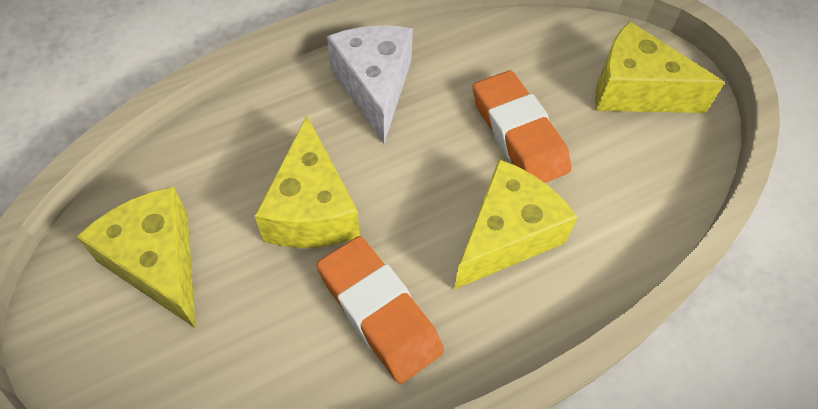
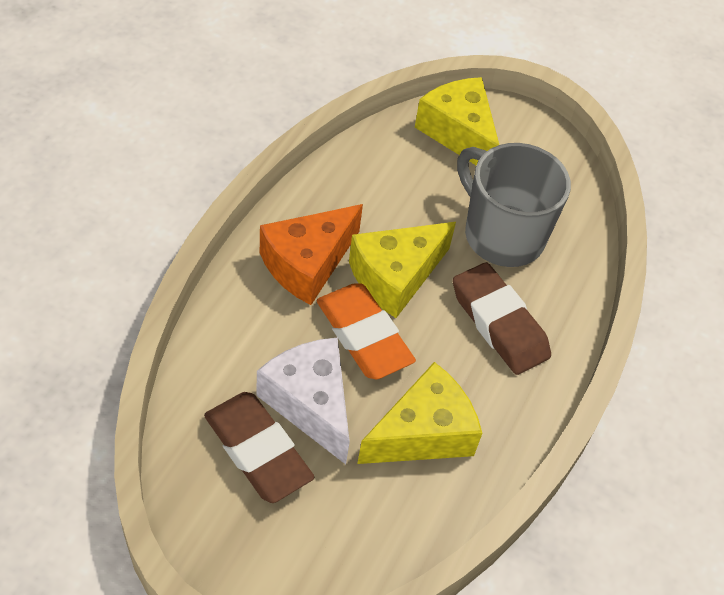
brown eraser: none = 0 -> [204,392,314,503] [453,262,551,375] = 2
grey mug: none = 0 -> [457,143,571,267] = 1
orange cheese: none = 0 -> [260,204,363,305] = 1
orange eraser: [317,236,444,384] [473,70,571,183] = 2 -> [317,283,416,379] = 1
yellow cheese: [76,186,196,329] [254,116,360,248] [454,159,578,289] [595,21,725,113] = 4 -> [349,222,456,318] [357,362,482,464] [415,77,499,165] = 3

